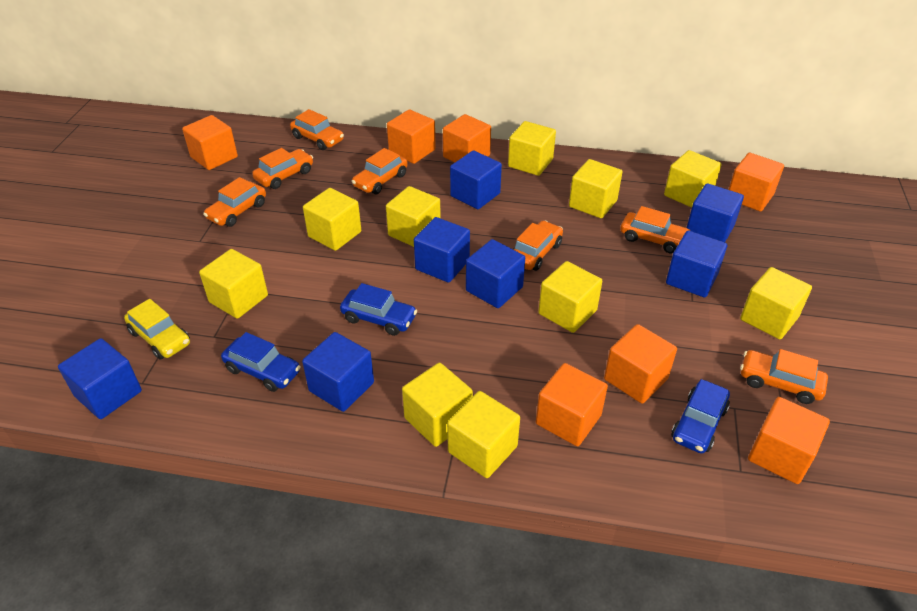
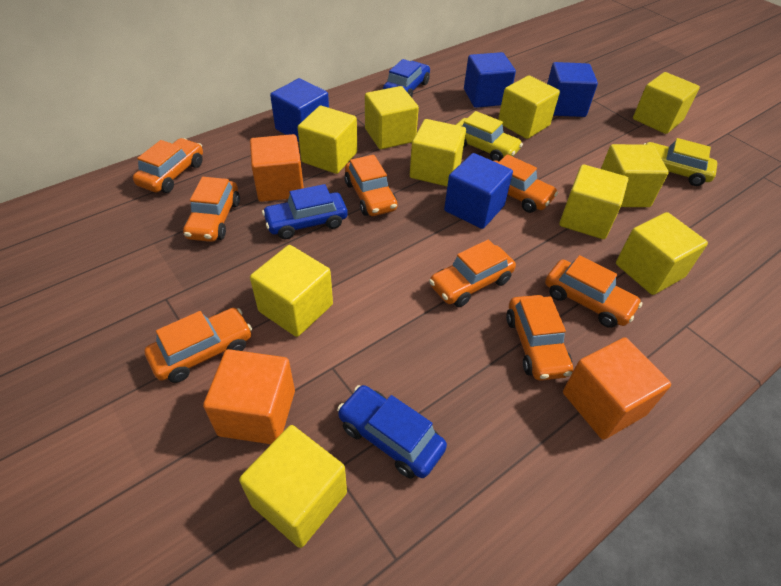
blue cube: [58,338,142,419] [302,332,374,412] [414,217,470,283] [450,150,502,209] [466,239,525,308] [666,231,727,298] [687,183,744,242] = 7 -> [270,78,329,142] [444,153,513,229] [464,52,516,108] [547,62,598,117] = 4
orange car: [203,177,266,227] [252,148,313,189] [290,109,344,150] [351,148,408,194] [513,220,563,271] [620,206,690,253] [740,349,828,404] = 7 -> [133,138,203,193] [144,308,252,383] [183,177,240,242] [344,155,397,216] [429,240,516,307] [494,154,558,213] [506,295,573,381] [545,255,642,328] = 8
orange cube: [182,115,238,170] [387,109,436,164] [443,114,491,163] [536,363,608,446] [604,324,677,404] [729,153,784,211] [748,397,830,484] = 7 -> [203,349,295,444] [250,134,304,202] [563,337,671,440] = 3
yellow car: [124,299,190,359] = 1 -> [456,111,523,161] [643,138,717,186] = 2

